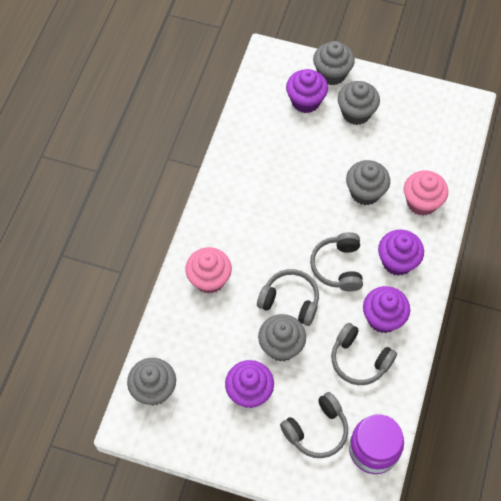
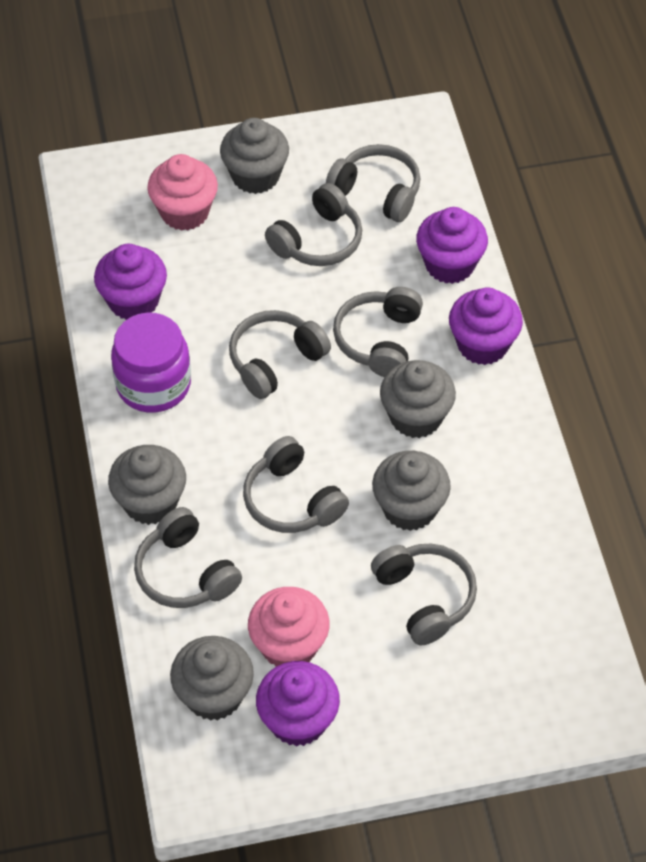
grey headphones: [257,269,319,326] [280,392,348,458] [310,232,363,291] [331,323,397,385] = 4 -> [134,507,242,608] [229,310,331,399] [243,436,349,533] [265,183,362,266] [326,144,420,222] [333,287,423,377] [371,543,477,645] = 7

